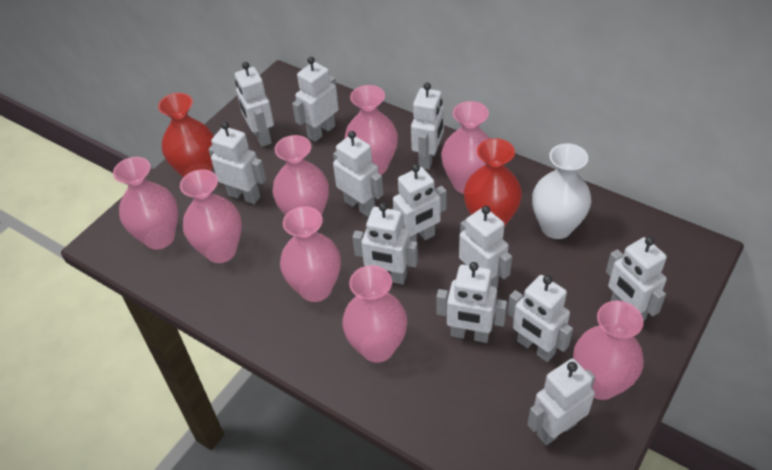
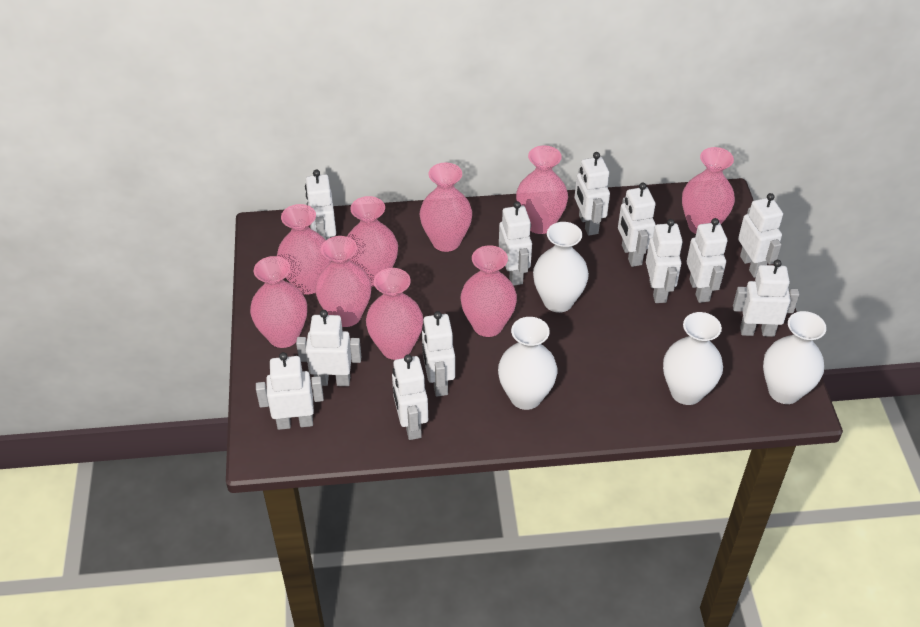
pink vase: [113,157,178,250] [180,170,242,263] [272,135,329,215] [280,206,341,302] [342,265,407,363] [344,85,398,175] [441,101,490,194] [573,301,644,400] = 8 -> [250,256,307,348] [277,204,331,295] [315,236,371,327] [347,196,398,286] [366,268,423,360] [420,163,472,252] [461,245,517,337] [516,145,568,234] [682,147,735,234] = 9
red vase: [158,93,214,178] [464,138,522,227] = 2 -> none = 0
white vase: [532,143,591,239] = 1 -> [498,317,558,410] [533,222,589,313] [663,312,723,405] [763,311,827,404] = 4

